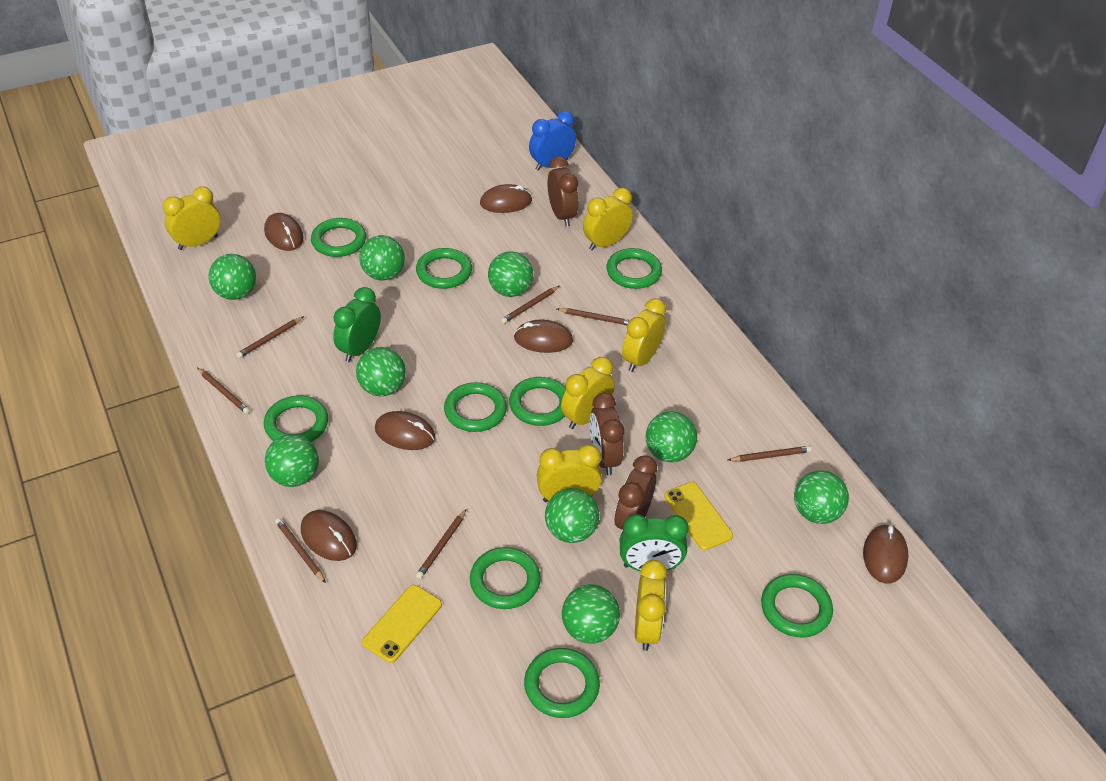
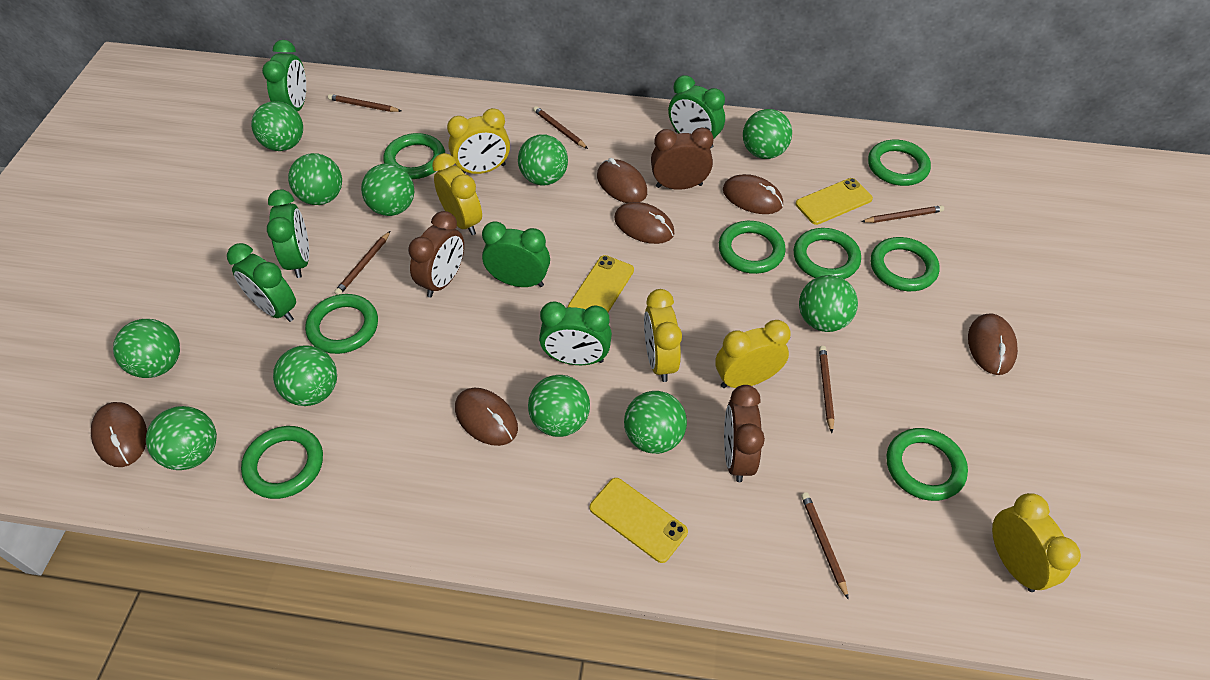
blue clock: [529,111,576,171] = 1 -> none = 0
brown pencil: [197,368,250,414] [236,316,304,358] [275,518,326,583] [416,509,466,579] [501,286,559,324] [557,308,630,325] [728,446,811,462] = 7 -> [328,94,401,112] [334,231,390,295] [533,106,588,149] [801,492,849,600] [819,346,835,433] [861,205,944,223] = 6
green ball: [209,254,256,300] [265,434,319,487] [356,347,406,396] [359,235,405,280] [488,251,533,297] [545,488,599,543] [562,584,620,644] [646,411,697,463] [794,470,849,524] = 9 -> [113,319,180,378] [146,406,217,470] [251,101,303,151] [273,345,337,406] [288,153,342,205] [361,164,414,216] [518,135,568,185] [528,375,590,437] [624,391,687,454] [743,109,792,159] [799,275,858,332] = 11
green clock: [333,287,381,362] [620,514,689,571] = 2 -> [227,243,296,322] [262,40,306,111] [267,189,309,278] [482,221,550,287] [539,302,612,365] [668,75,725,148] = 6
green ring: [264,396,328,442] [311,218,366,257] [416,248,472,289] [444,382,507,432] [470,547,541,609] [509,377,566,426] [524,648,600,718] [607,248,662,289] [761,574,833,638] = 9 -> [241,426,323,499] [305,294,378,354] [383,133,445,179] [719,221,786,274] [794,228,861,279] [868,140,931,186] [871,237,940,291] [887,428,968,501] = 8
yellow clock: [163,187,221,250] [537,444,602,502] [561,357,615,429] [583,188,633,250] [622,298,666,372] [635,560,667,651] = 6 -> [432,153,482,235] [447,108,510,174] [644,289,682,382] [715,320,791,388] [992,493,1081,592] = 5
yellow phone: [362,585,442,663] [664,482,733,550] = 2 -> [568,255,634,312] [590,478,688,563] [796,178,873,225] = 3

